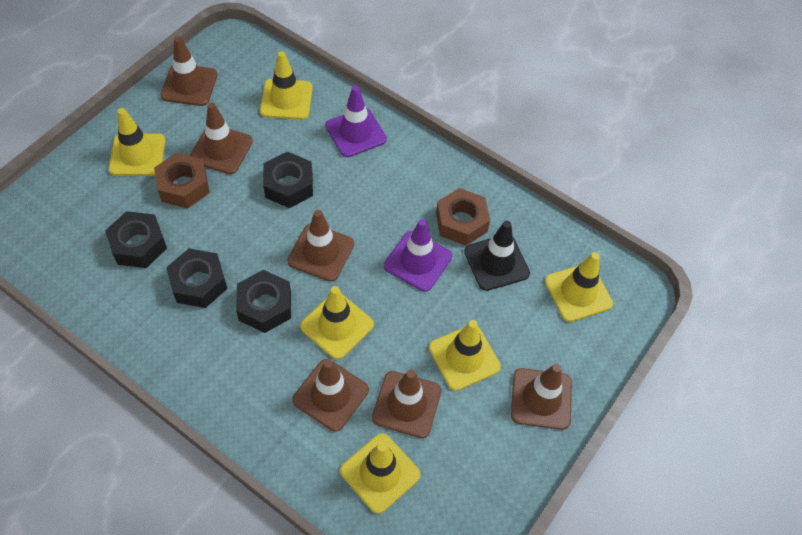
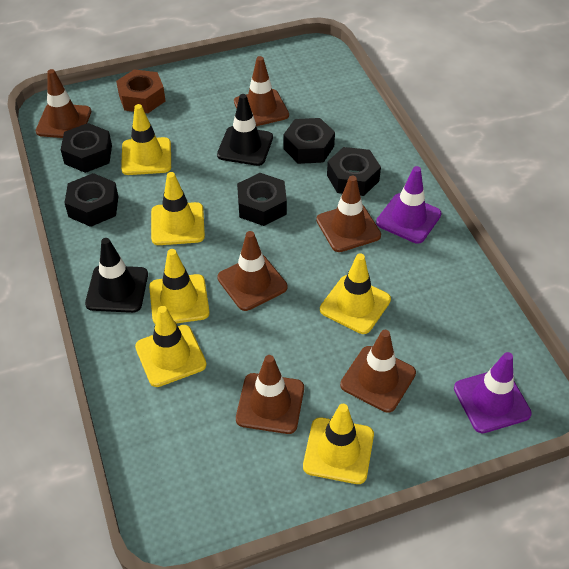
black nut: [105,211,167,268] [166,248,227,308] [236,270,291,333] [263,152,313,208] = 4 -> [61,123,112,173] [64,173,118,227] [237,173,287,226] [283,118,335,164] [327,147,381,196] = 5
black traffic cone: [464,221,530,291] = 1 -> [85,238,148,313] [217,94,273,166] = 2
brown nut: [154,153,210,208] [436,188,490,246] = 2 -> [116,69,165,113] = 1

